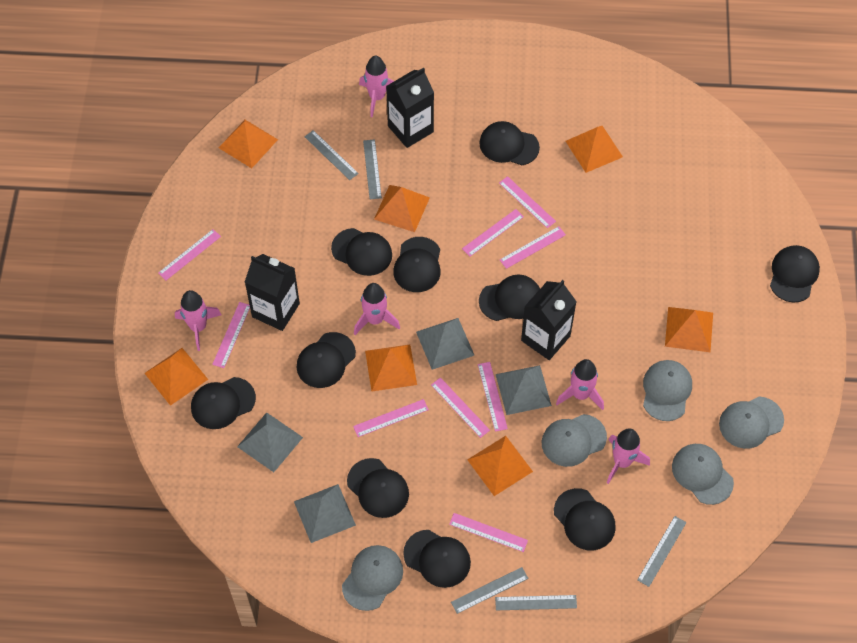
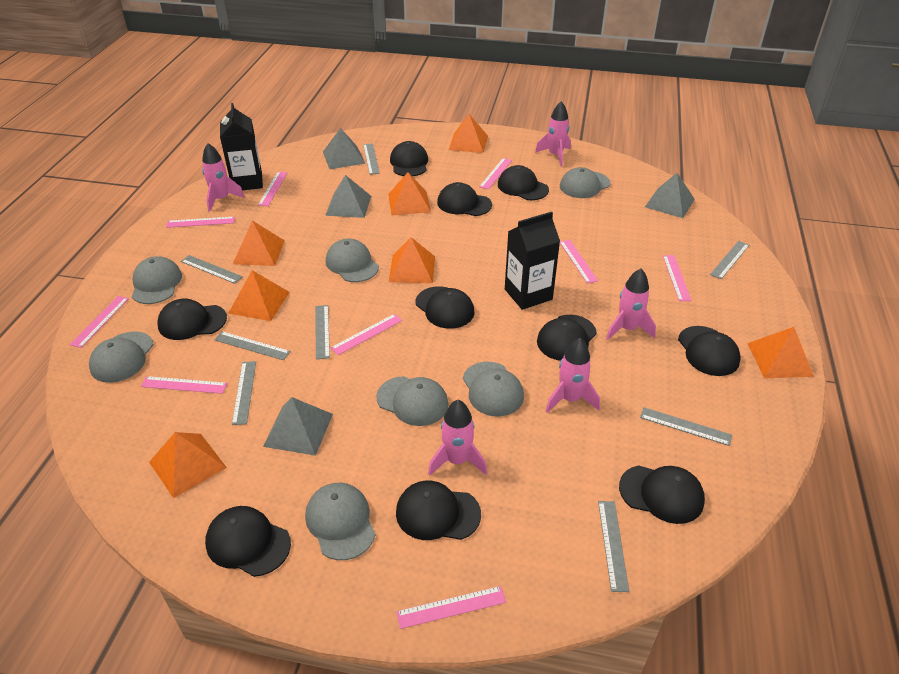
black carton: [245,254,300,331] [386,68,434,148] [521,280,577,360] = 3 -> [220,103,263,190] [505,212,560,310] = 2
grey cap: [342,545,403,611] [542,414,607,467] [643,360,692,421] [672,444,734,505] [719,396,784,449] = 5 -> [89,331,154,383] [132,256,182,304] [305,483,375,560] [326,239,379,282] [376,376,449,426] [463,362,524,416] [560,167,610,198] = 7
grey ruler: [304,130,359,180] [363,139,382,199] [451,567,528,614] [495,595,577,610] [637,516,687,587] = 5 -> [181,255,243,284] [215,331,290,360] [232,361,256,425] [315,305,330,359] [363,144,380,175] [598,501,629,592] [640,407,732,446] [710,241,749,279] = 8

